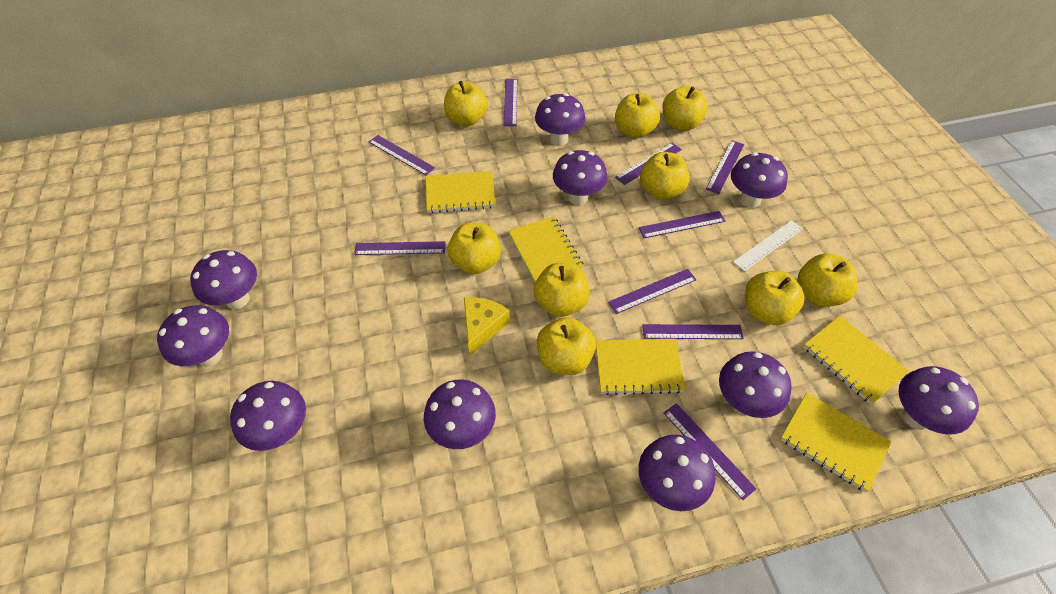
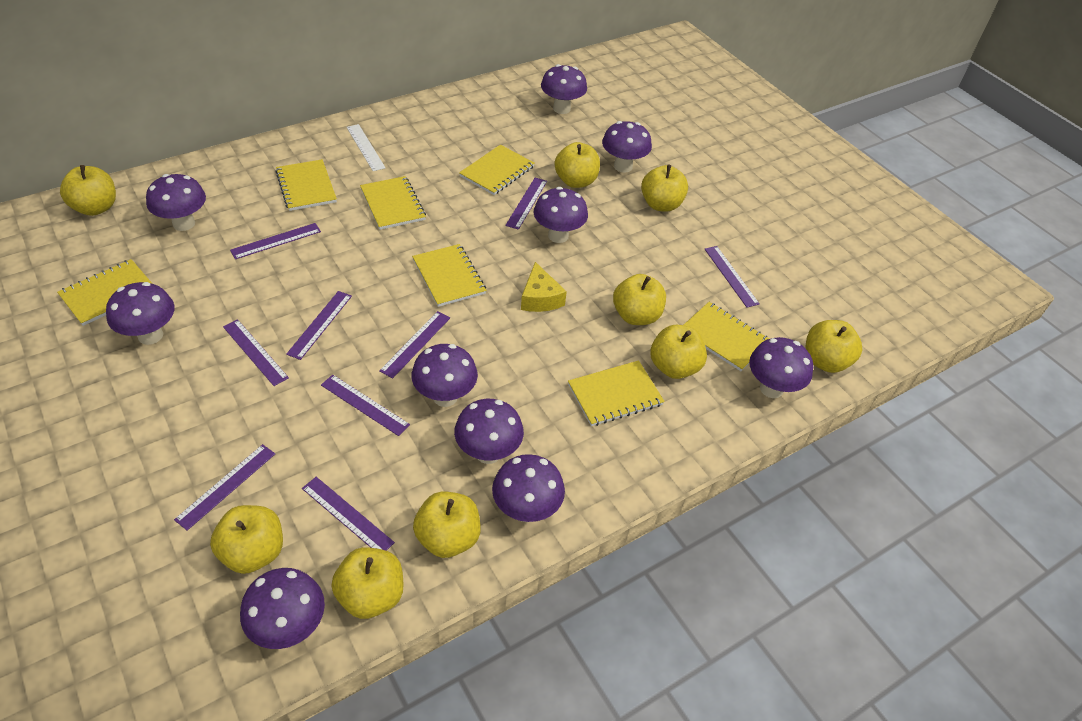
yellow notebook: [426,171,496,213] [508,216,584,283] [596,339,686,395] [780,393,892,492] [803,316,909,405] = 5 -> [57,259,152,326] [275,159,337,211] [360,176,426,230] [412,244,487,307] [459,145,535,195] [568,360,665,426] [684,302,769,371] = 7

